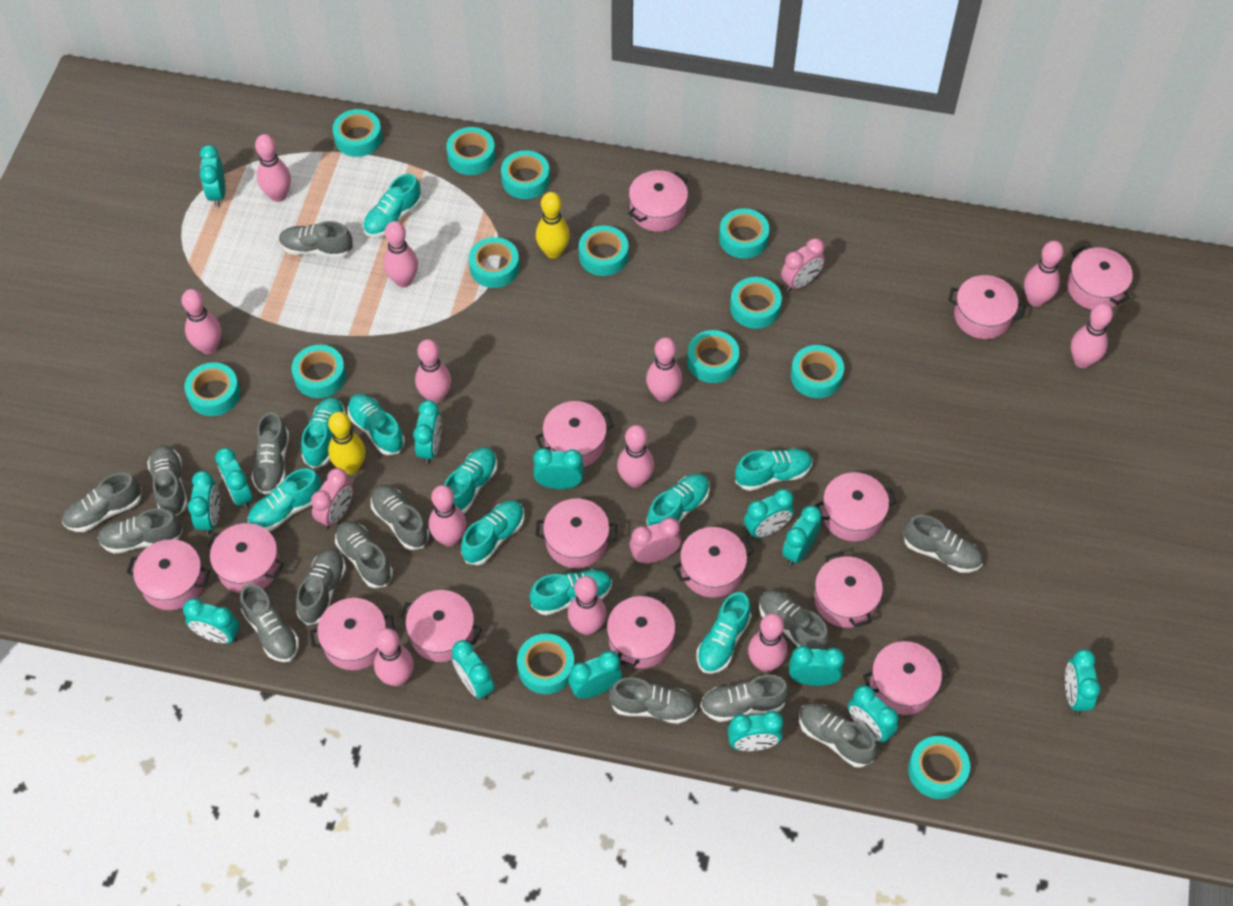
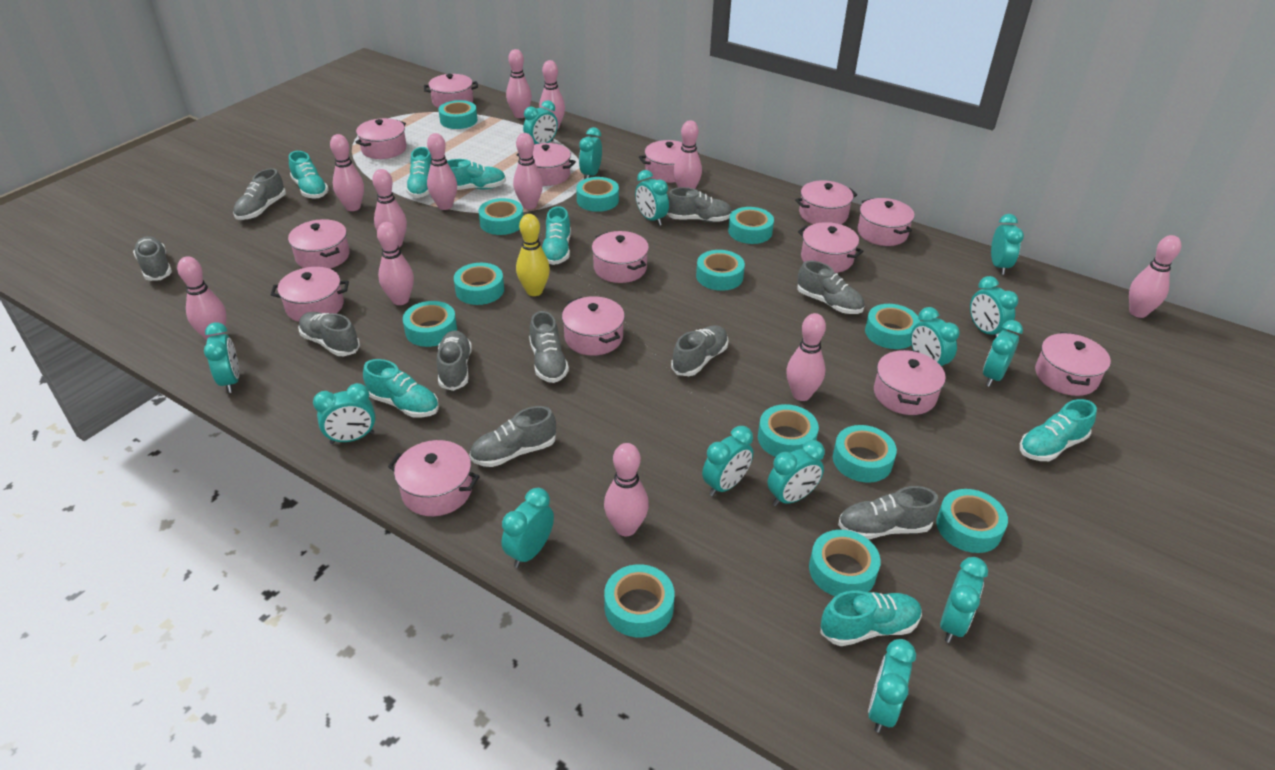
grey shoe: [62,472,142,532] [97,508,183,554] [147,445,188,516] [240,584,299,662] [251,412,289,495] [279,221,353,258] [296,548,346,625] [335,521,393,588] [371,485,429,550] [609,677,697,724] [700,675,789,722] [759,590,829,650] [799,703,877,767] [904,515,983,573] = 14 -> [133,236,172,281] [233,168,286,220] [298,312,360,356] [437,330,472,391] [469,406,556,467] [529,311,569,383] [667,187,732,222] [671,325,728,376] [797,261,865,314] [838,486,939,539] = 10
pink clock: [311,468,353,529] [629,517,681,563] [781,238,825,292] = 3 -> none = 0
turquoise shoe: [248,468,322,531] [301,397,346,468] [347,394,405,455] [363,174,422,237] [444,447,498,514] [461,500,524,565] [530,569,612,615] [646,474,710,526] [697,592,751,674] [735,448,813,491] = 10 -> [289,151,329,199] [363,359,439,418] [406,147,432,198] [447,159,506,190] [542,206,571,265] [821,590,922,646] [1020,399,1097,461] = 7
yellow bowling pin: [328,412,366,475] [536,192,570,259] = 2 -> [516,214,550,296] = 1

